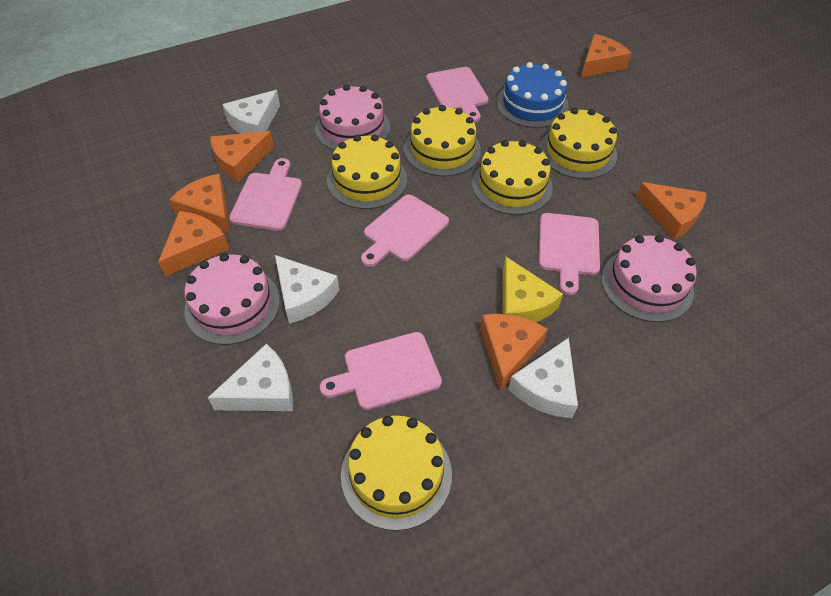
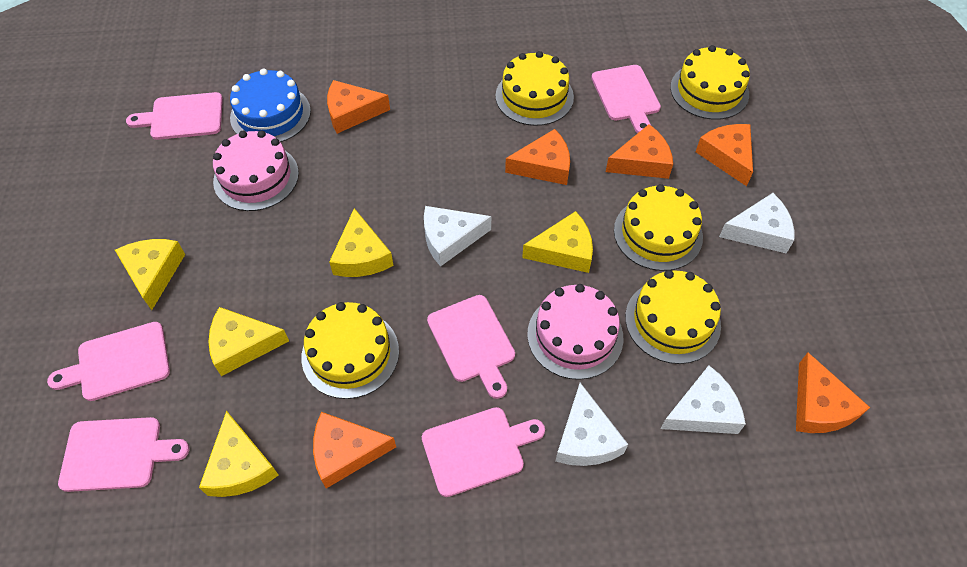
pink cake: [184,253,280,345] [315,85,390,151] [601,235,697,322] = 3 -> [213,130,299,211] [527,284,623,380] = 2
pink cutting board: [229,158,302,231] [320,332,442,410] [361,194,449,267] [426,67,489,122] [538,213,600,295] = 5 -> [47,322,170,401] [58,417,190,492] [126,92,223,140] [422,407,545,497] [427,295,515,399] [591,65,661,133] = 6
yellow cheese: [503,257,563,322] = 1 -> [115,239,185,310] [199,411,279,497] [208,307,289,376] [329,208,394,277] [522,211,593,273] = 5

